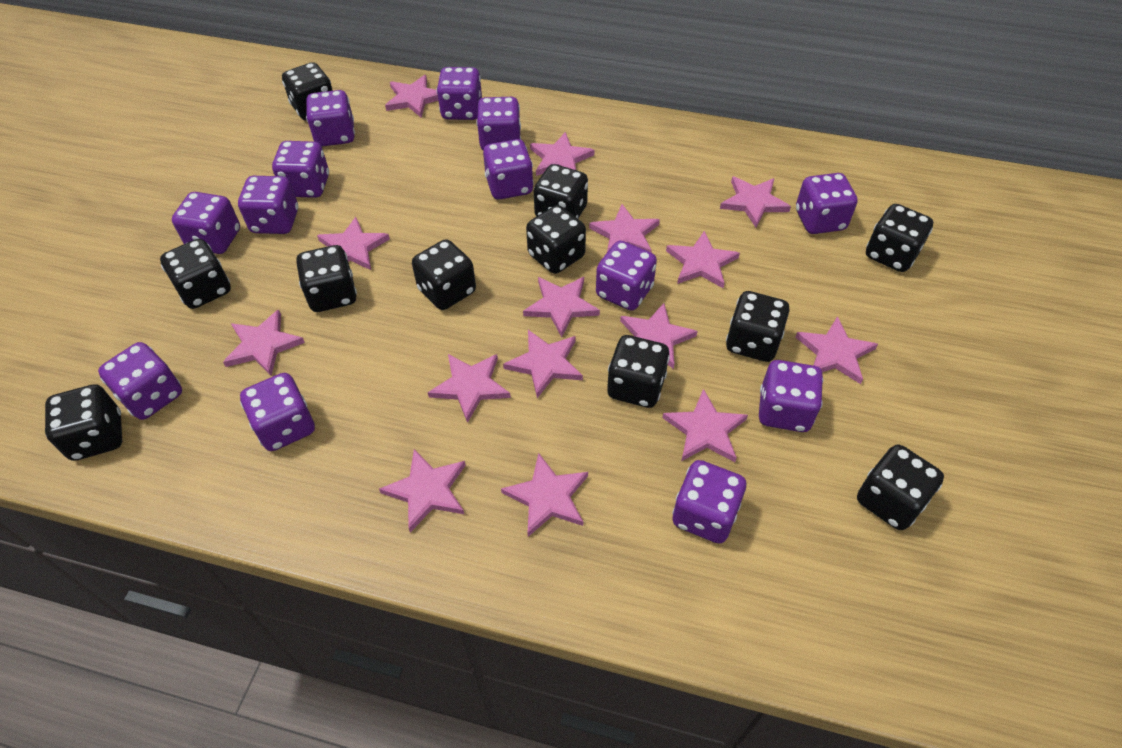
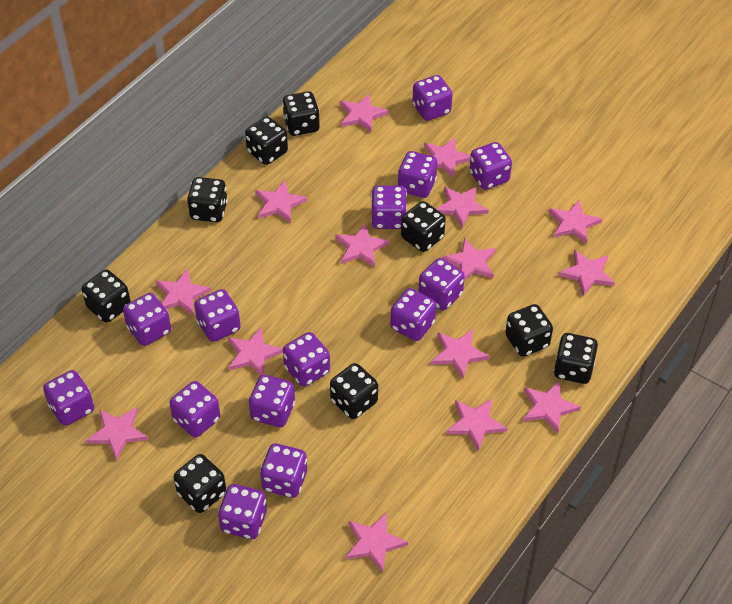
black dice: [45,384,122,461] [160,239,231,309] [282,62,333,121] [296,245,357,312] [412,239,476,310] [526,205,586,274] [534,164,588,219] [607,335,670,408] [726,291,790,362] [857,444,944,530] [866,204,933,272] = 11 -> [82,270,131,323] [173,454,226,513] [187,177,228,222] [245,117,288,165] [282,91,320,136] [330,363,378,419] [401,201,446,252] [505,304,553,357] [554,333,598,384] = 9
purple dice: [98,342,182,420] [172,192,240,254] [238,176,298,234] [240,373,315,451] [272,141,329,198] [306,90,355,146] [437,67,482,120] [476,97,521,150] [483,139,534,199] [596,241,657,311] [672,460,746,543] [759,360,823,432] [796,173,858,234] = 13 -> [43,370,94,426] [123,293,171,346] [169,381,220,438] [194,289,241,342] [218,484,267,539] [249,375,295,427] [260,443,307,498] [283,332,330,387] [371,186,407,229] [390,288,436,341] [398,151,437,198] [413,75,452,121] [418,258,465,311] [469,142,512,190] = 14

